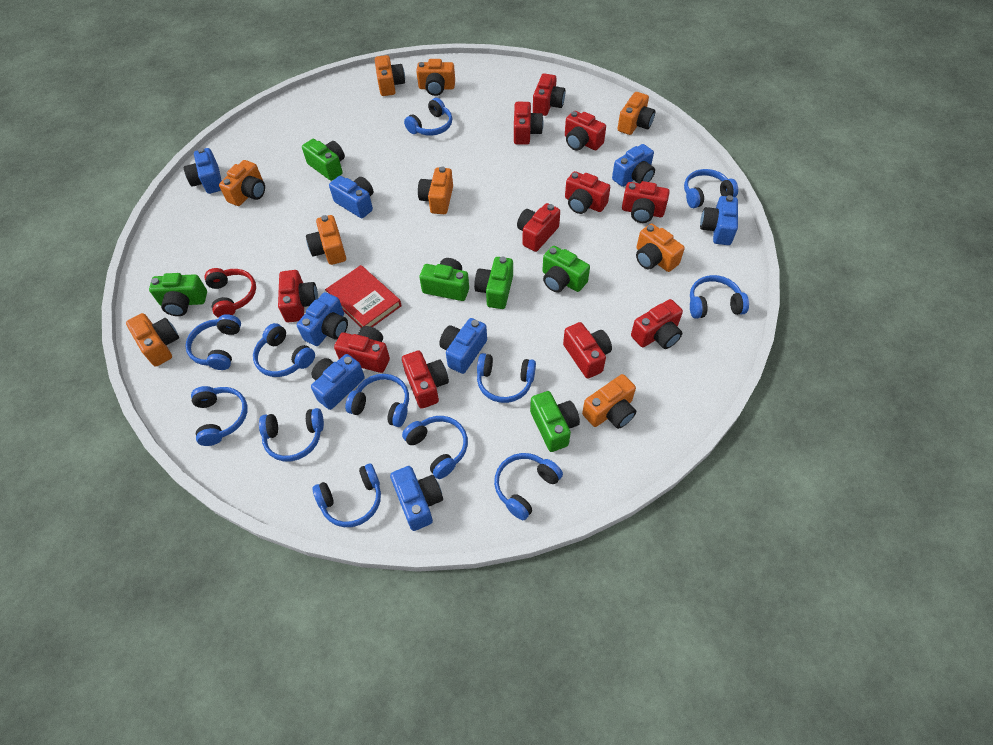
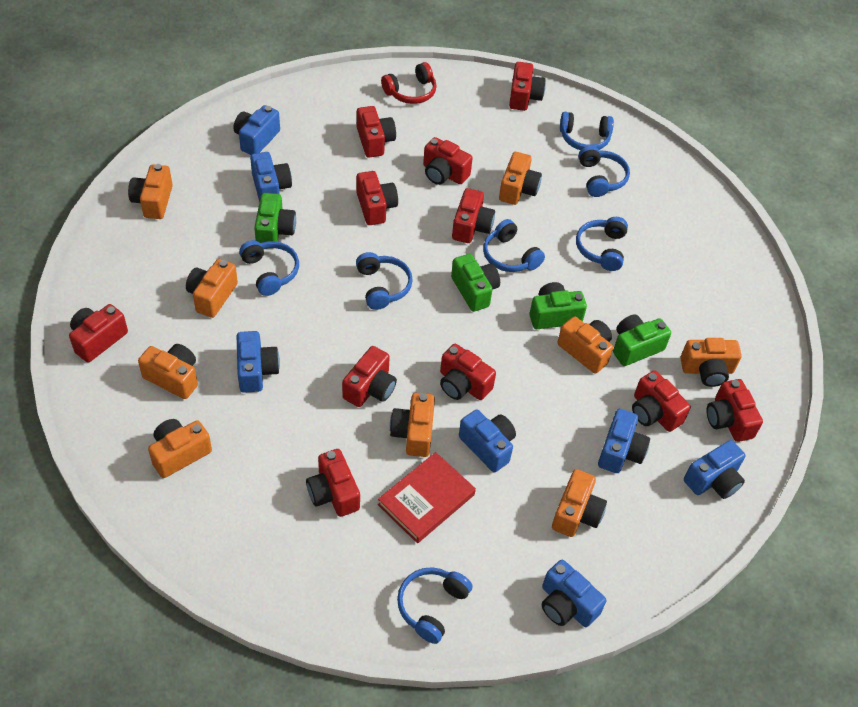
blue camera: [184,148,222,194] [297,292,348,346] [311,354,365,410] [329,176,374,218] [390,466,443,531] [439,318,487,374] [612,144,655,187] [700,195,738,245] = 8 -> [234,105,280,155] [237,331,280,393] [250,152,292,202] [459,410,516,472] [542,560,607,627] [598,409,650,473] [684,440,746,499] = 7
blue headphones: [185,314,241,370] [191,386,248,446] [253,323,315,377] [259,408,324,461] [313,463,381,527] [345,374,409,427] [402,416,468,479] [404,98,452,136] [477,353,536,403] [494,453,563,520] [684,169,738,208] [690,275,749,319] = 12 -> [239,240,299,296] [356,252,413,310] [397,567,472,644] [483,219,545,272] [560,112,614,150] [576,217,628,271] [578,146,630,197] = 7
green camera: [149,273,207,316] [302,139,345,181] [419,258,469,301] [474,257,513,309] [530,391,580,452] [542,246,590,293] = 6 -> [254,193,296,243] [451,254,500,312] [529,282,587,329] [613,314,671,366] = 4

